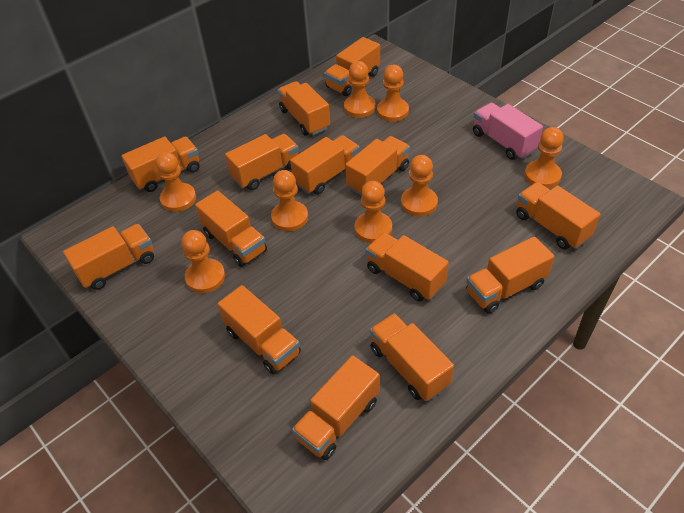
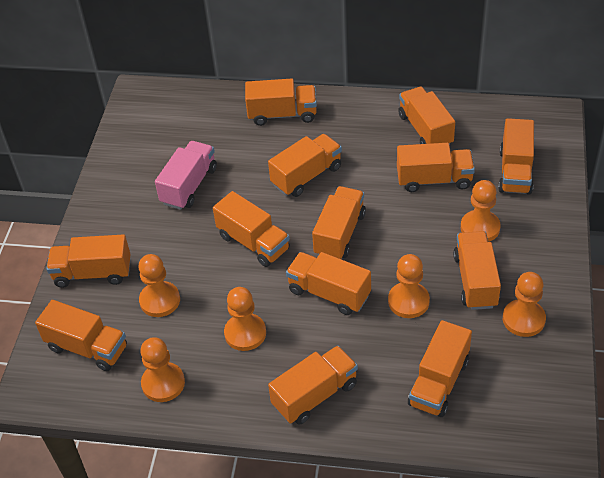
orange pawn: [155,152,196,212] [181,230,225,293] [271,170,308,231] [344,61,376,118] [355,181,392,243] [377,65,409,122] [401,155,438,216] [524,127,564,188] = 8 -> [138,254,180,317] [140,337,185,402] [224,287,266,351] [388,254,430,318] [461,180,500,242] [503,272,546,337] = 6
orange truck: [63,224,154,290] [121,137,200,192] [195,190,267,267] [217,285,301,374] [225,134,299,190] [278,81,330,136] [290,135,360,195] [292,355,380,460] [324,37,380,96] [345,136,410,196] [366,232,449,302] [370,313,454,401] [466,237,555,314] [516,182,600,250] = 14 -> [35,300,127,371] [46,235,131,288] [213,191,290,267] [245,79,317,126] [268,134,342,197] [268,346,358,425] [286,252,371,315] [312,186,366,259] [397,143,475,192] [398,87,455,146] [408,320,472,417] [453,231,501,310] [498,118,534,195] = 13

